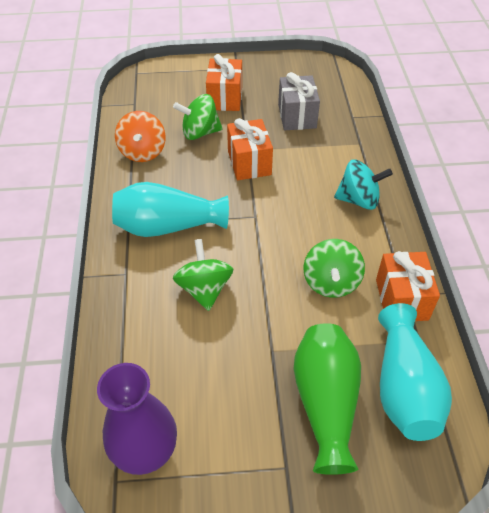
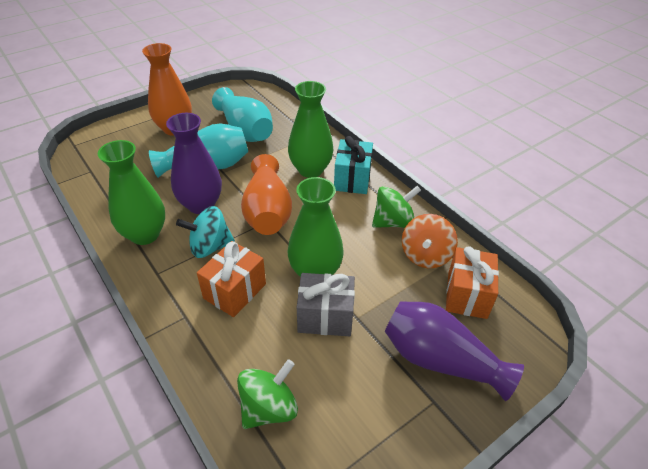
green spinning top: [173,94,223,140] [173,239,233,311] [304,239,365,298] = 3 -> [237,359,298,429] [372,186,421,228] = 2
green vase: [294,323,361,475] = 1 -> [98,140,165,245] [288,81,334,178] [288,177,344,277] = 3
orange gift: [206,54,242,111] [227,118,273,180] [376,251,440,321] = 3 -> [197,241,266,317] [446,246,499,319] = 2
orange vase: none = 0 -> [142,43,192,136] [241,154,292,235] = 2
purple vase: [97,363,177,475] = 1 -> [166,113,222,214] [385,301,524,401] = 2
turquoise gift: none = 0 -> [334,136,373,194] = 1

